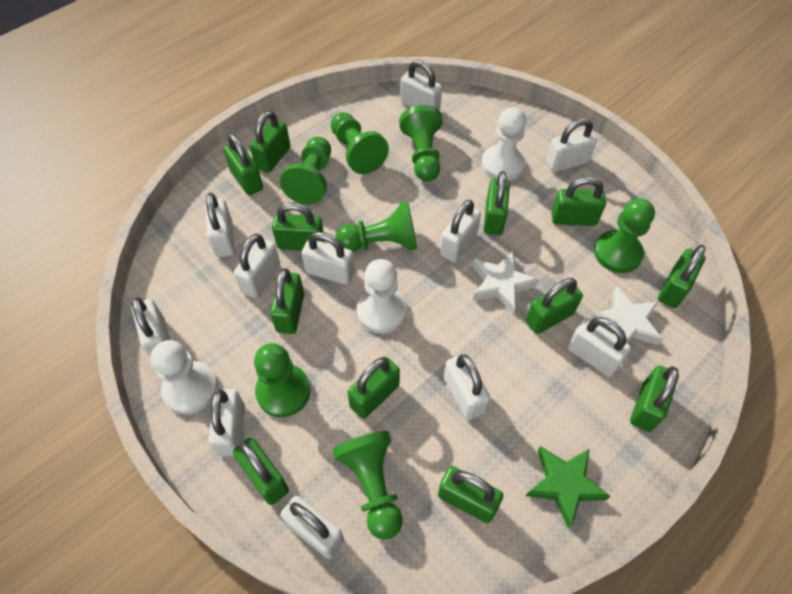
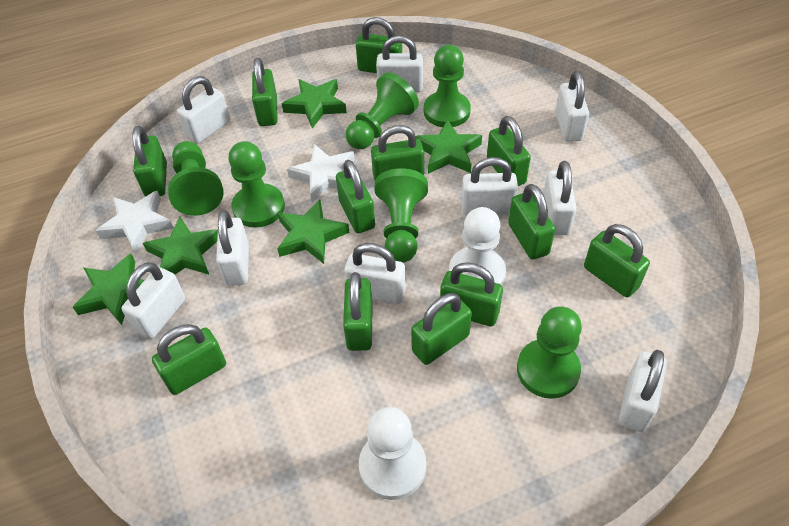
green pawn: [254,343,311,417] [280,137,331,205] [331,112,389,174] [333,431,403,540] [336,202,417,252] [399,105,443,181] [594,198,655,273] = 7 -> [168,141,224,216] [228,141,285,228] [346,72,419,149] [375,168,428,263] [424,45,471,127] [517,306,582,399] = 6
green star: [526,446,611,529] = 1 -> [73,254,144,325] [143,217,218,275] [277,199,350,264] [282,79,347,129] [416,119,482,174] = 5
white padlock: [132,297,170,357] [205,193,235,257] [209,389,245,457] [234,234,280,298] [280,496,344,559] [302,232,355,285] [400,60,442,110] [440,199,481,262] [444,354,490,420] [546,118,597,172] [568,317,631,377] = 11 -> [122,262,185,339] [177,76,230,144] [216,210,249,286] [344,243,406,304] [376,35,423,92] [461,157,518,216] [543,161,577,235] [555,71,589,142] [619,350,667,432] = 9
white pawn: [150,340,218,414] [357,259,407,334] [481,107,526,181] = 3 -> [359,407,426,500] [449,207,506,285] = 2

